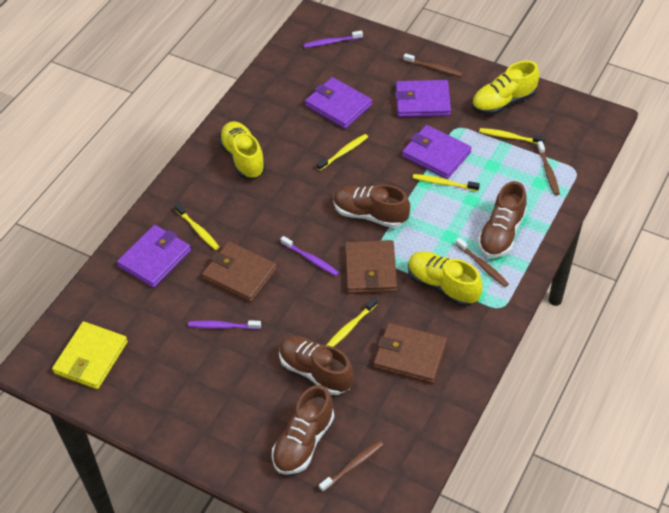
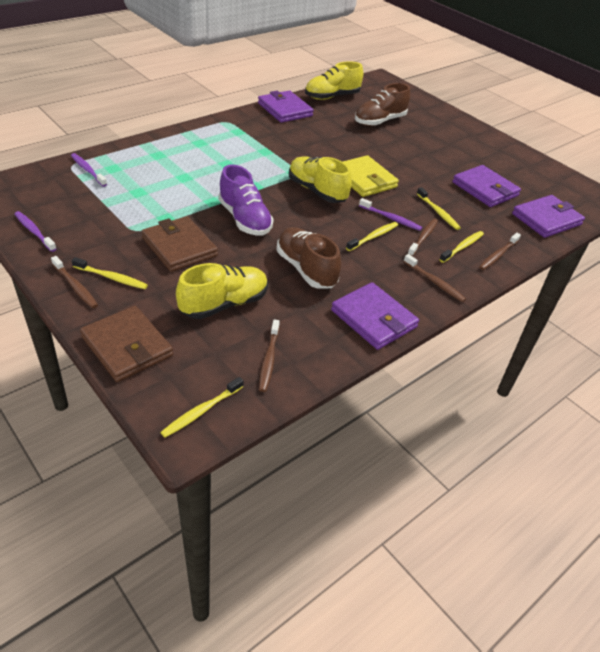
brown shoe: [272,385,334,475] [279,335,354,395] [333,185,410,228] [478,181,527,258] = 4 -> [276,227,341,289] [355,83,411,126] = 2
brown toothbrush: [319,440,383,492] [403,53,463,77] [456,238,509,287] [537,141,560,195] = 4 -> [51,256,98,308] [259,320,280,392] [404,254,466,302] [408,218,438,256] [479,233,521,270] = 5
brown wallet: [202,241,277,302] [345,240,397,294] [374,323,447,384] = 3 -> [80,306,173,382] [141,216,218,272] = 2
purple shoe: none = 0 -> [219,164,274,235] = 1

